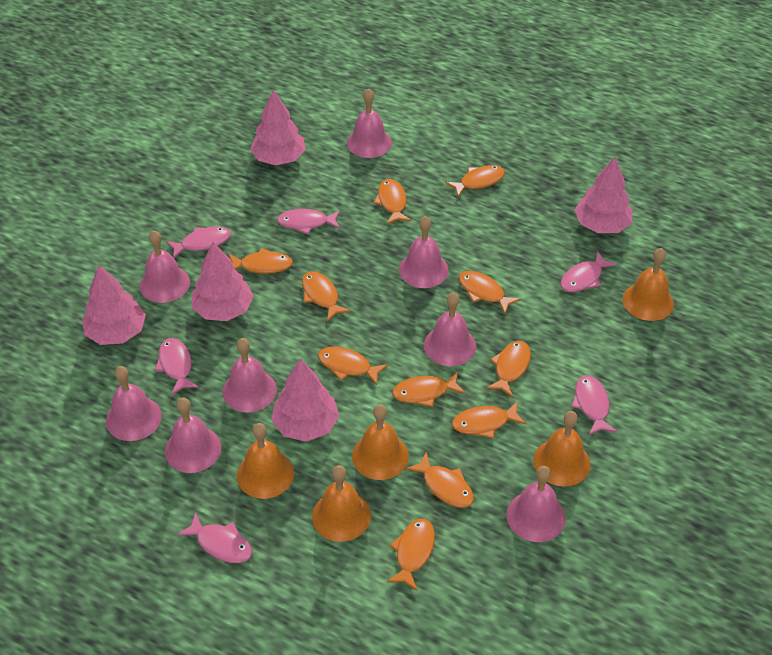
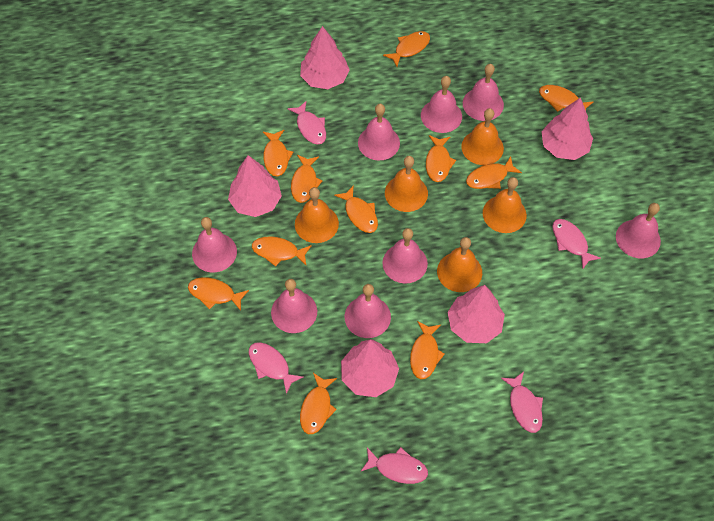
pink fish: [155,338,199,395] [166,226,231,258] [177,512,252,563] [277,209,340,234] [560,251,617,292] [571,375,617,435] = 6 -> [249,342,303,394] [288,101,326,145] [361,447,428,484] [501,372,543,433] [552,219,601,269] = 5

